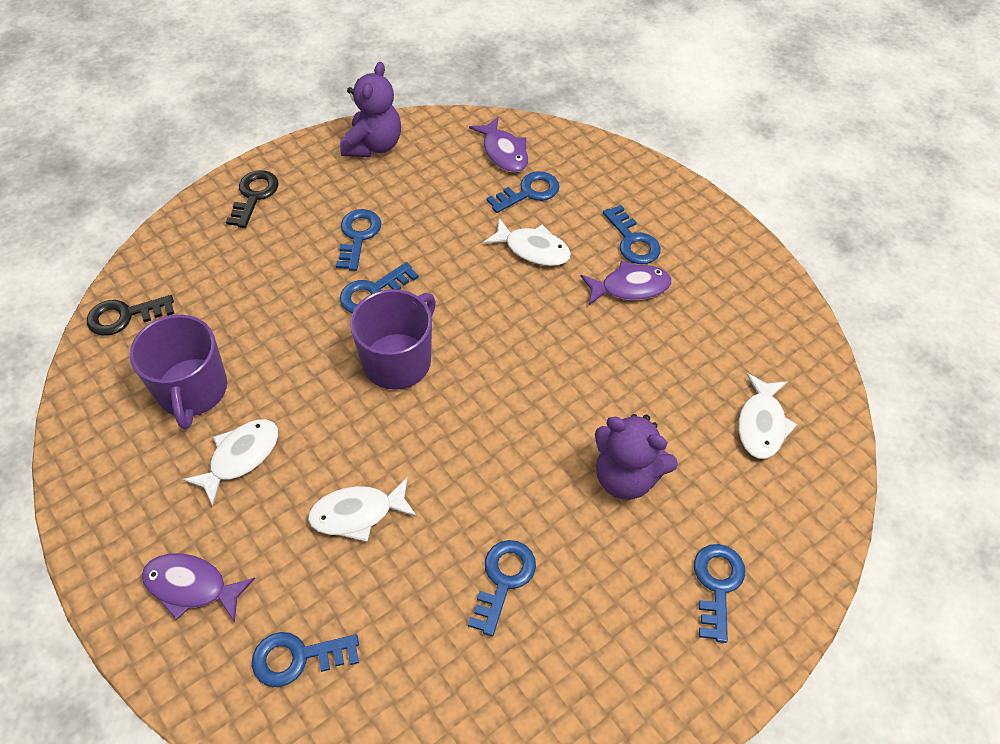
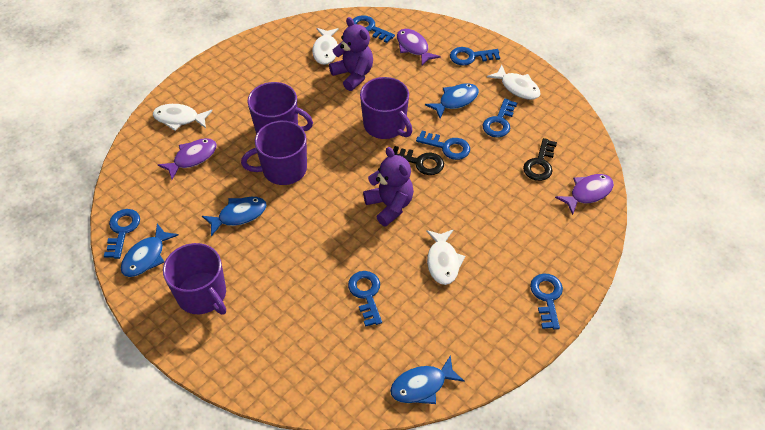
blue fish: none = 0 -> [121,224,179,277] [202,197,267,236] [390,355,465,404] [425,83,479,119] = 4
purple mug: [130,315,227,430] [350,289,436,390] = 2 -> [163,243,226,314] [241,121,307,185] [247,82,313,134] [360,77,412,139] = 4

